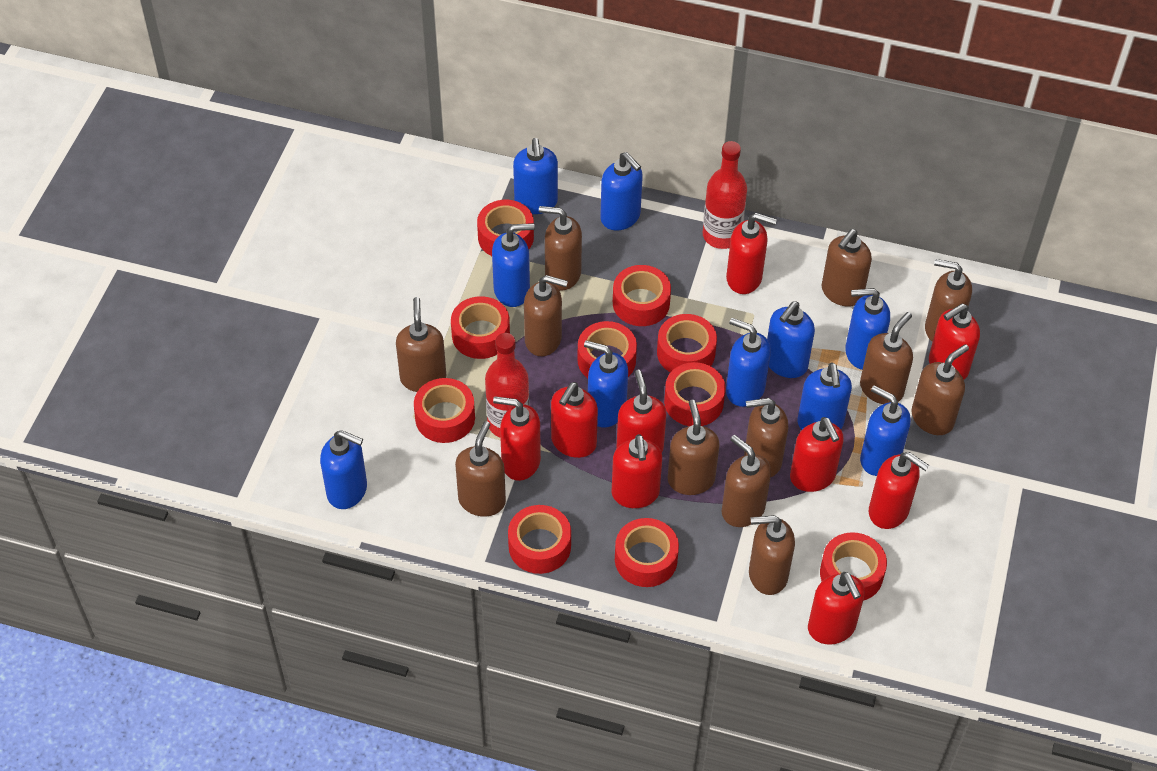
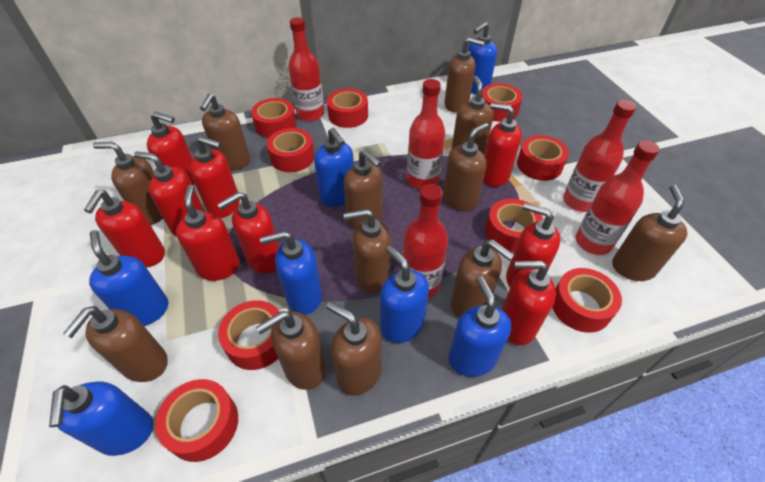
blue soap dispenser: [320,430,367,509] [492,223,535,307] [513,138,558,214] [584,341,628,427] [600,152,643,230] [726,318,771,407] [767,301,815,378] [797,362,852,430] [845,288,890,370] [860,385,911,476] = 10 -> [49,382,153,456] [89,230,168,326] [260,231,322,315] [314,128,354,207] [380,246,429,343] [449,277,511,377] [468,22,497,94] = 7
red bottle: [485,333,530,437] [703,141,747,249] = 2 -> [288,17,324,121] [402,184,448,298] [407,79,445,189] [563,100,636,212] [576,140,660,255] = 5
red tape: [414,378,475,443] [451,296,510,359] [477,200,534,256] [508,505,571,574] [577,321,637,378] [613,265,671,326] [615,518,679,587] [657,314,717,373] [664,362,726,426] [820,532,887,601] = 10 -> [155,379,238,462] [218,300,280,370] [251,98,296,138] [267,128,315,172] [327,89,368,128] [482,83,523,122] [485,199,543,253] [517,135,569,181] [552,268,622,333] = 9

